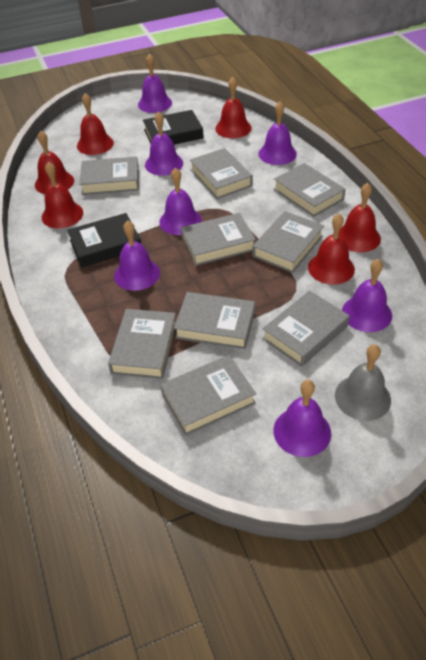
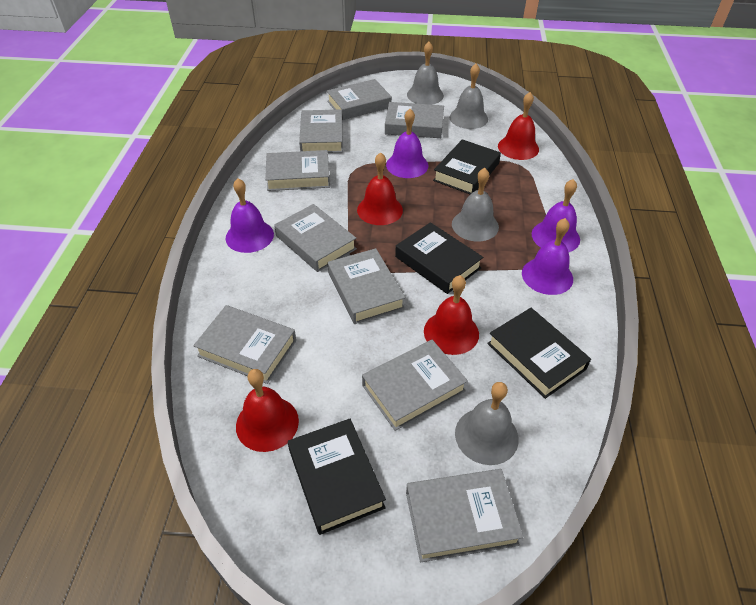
black book: [67,213,141,267] [143,110,203,145] = 2 -> [288,419,386,535] [395,222,483,294] [433,139,501,194] [487,308,591,399] = 4
grey bell: [335,344,391,421] = 1 -> [407,42,444,105] [450,64,488,129] [452,168,499,241] [455,382,519,465] = 4
purple bell: [114,221,160,291] [138,54,172,113] [145,112,183,176] [159,168,202,235] [258,102,297,165] [273,380,331,457] [342,259,392,332] = 7 -> [226,178,274,253] [386,109,428,178] [522,218,573,295] [532,179,580,252] = 4
red bell: [35,131,74,194] [42,162,83,228] [77,93,114,155] [215,77,252,138] [308,214,355,285] [339,183,381,252] = 6 -> [236,369,299,452] [357,152,403,225] [424,275,479,355] [498,92,539,160] = 4

